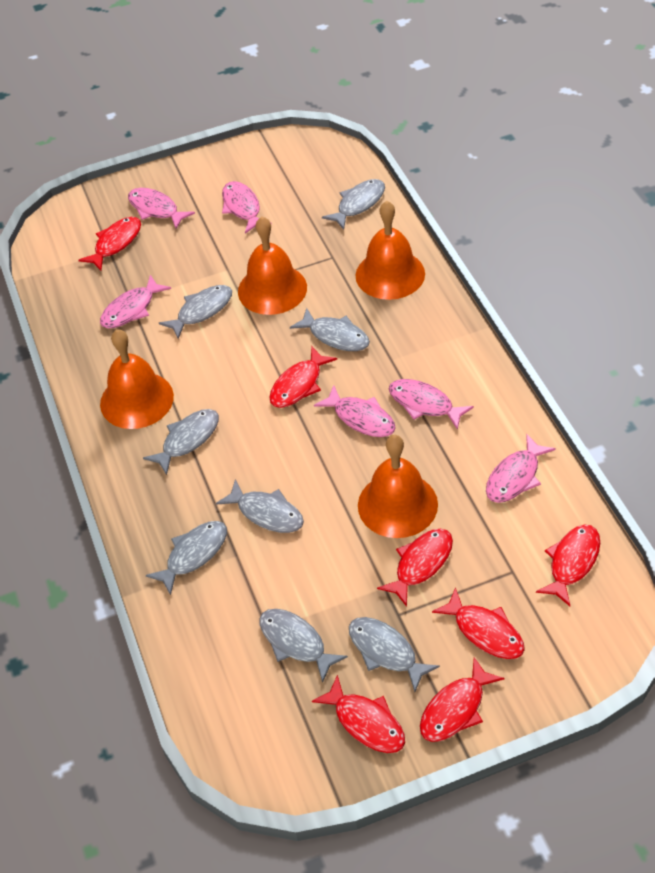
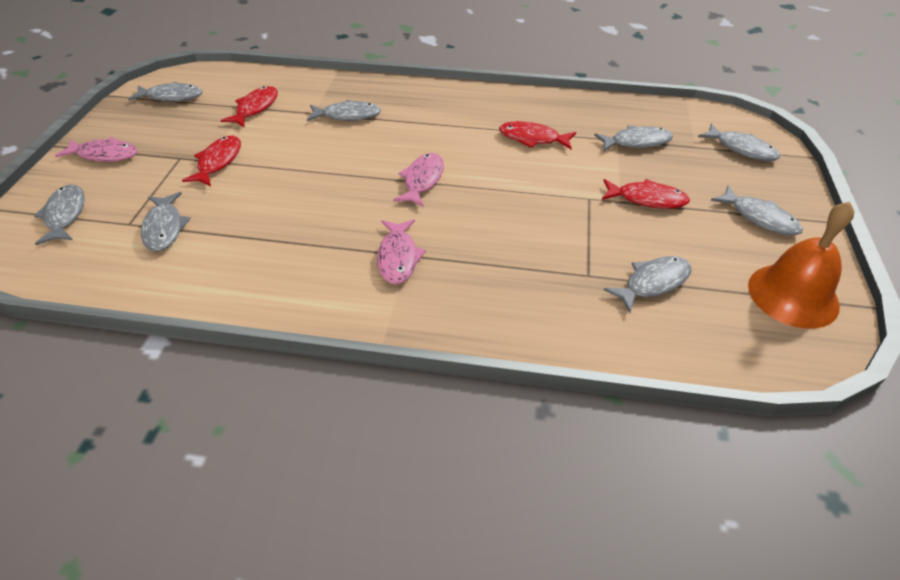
orange bell: [100,329,174,429] [238,217,307,315] [355,201,425,300] [358,435,438,538] = 4 -> [748,201,854,329] = 1
pink fish: [100,275,171,328] [128,188,195,229] [222,181,272,234] [314,385,396,437] [389,379,474,430] [486,434,556,503] = 6 -> [55,137,138,162] [377,219,426,285] [393,153,444,207] = 3
red fish: [78,217,141,270] [269,346,337,408] [312,675,405,753] [377,529,453,607] [420,657,505,742] [432,587,525,659] [536,524,600,606] = 7 -> [182,136,241,186] [221,86,278,127] [499,121,576,149] [602,179,690,209] = 4

